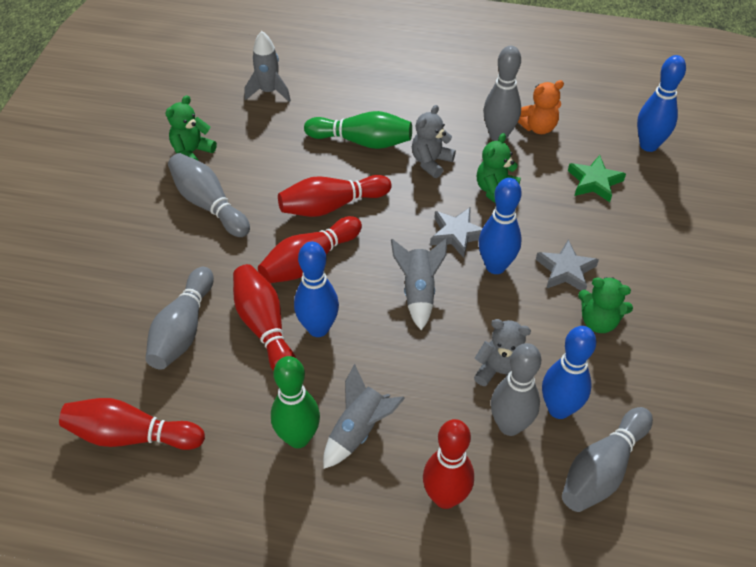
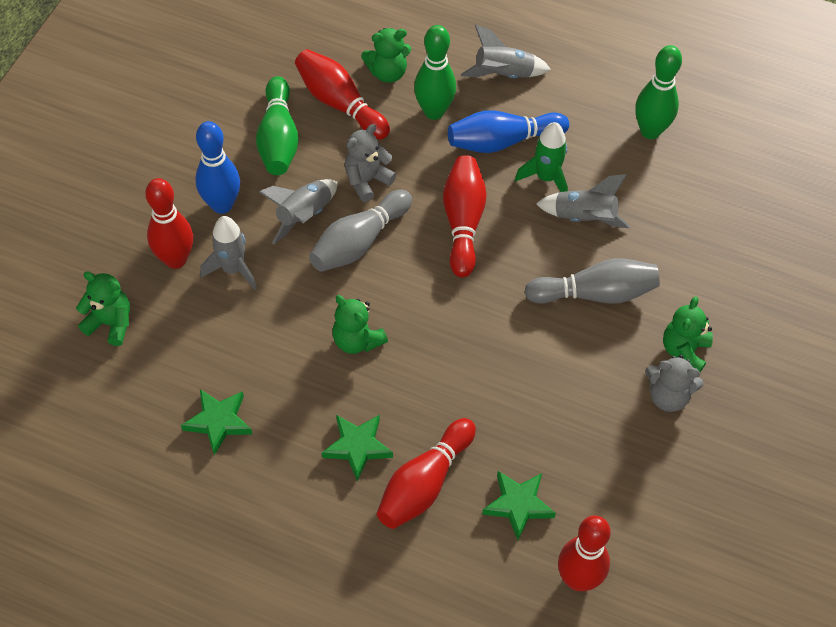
blue bowling pin: [294,242,339,337] [479,178,522,274] [542,326,596,419] [637,55,686,152] = 4 -> [195,121,240,214] [448,110,569,153] = 2
green bowling pin: [271,356,320,448] [304,111,412,149] = 2 -> [256,76,299,175] [414,25,456,120] [635,45,682,139] = 3
green rocket: none = 0 -> [515,122,568,192] = 1
green star: [568,155,626,202] = 1 -> [181,389,252,455] [322,415,393,481] [482,471,556,540] = 3
green teddy bear: [165,95,217,161] [477,133,521,203] [578,277,633,333] = 3 -> [76,271,130,346] [332,295,388,354] [361,28,411,83] [663,296,713,372] = 4
grey bowling pin: [146,267,214,370] [168,153,250,237] [483,46,521,141] [491,343,541,436] [562,407,653,512] = 5 -> [309,190,412,272] [524,258,660,304] = 2
grey rocket: [244,31,291,102] [323,364,405,469] [391,238,448,330] = 3 -> [200,216,257,290] [259,179,337,244] [461,25,551,78] [536,174,630,228] = 4
grey star: [430,208,483,258] [536,240,599,291] = 2 -> none = 0
orange teddy bear: [518,80,564,134] = 1 -> none = 0

